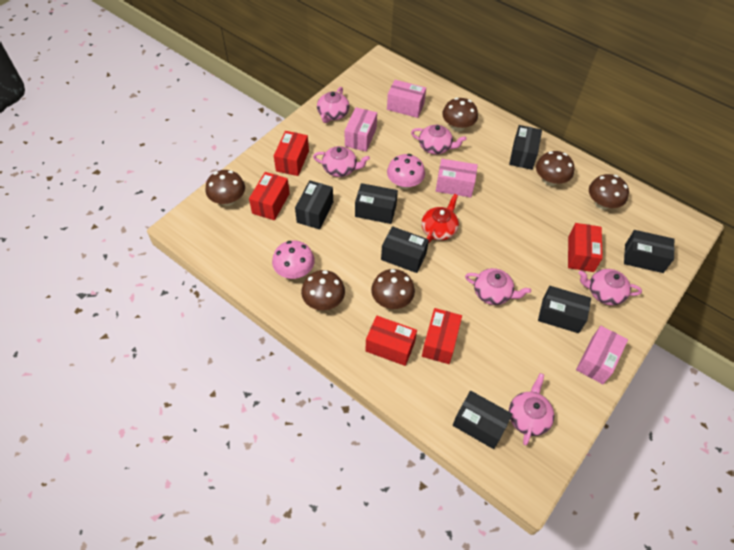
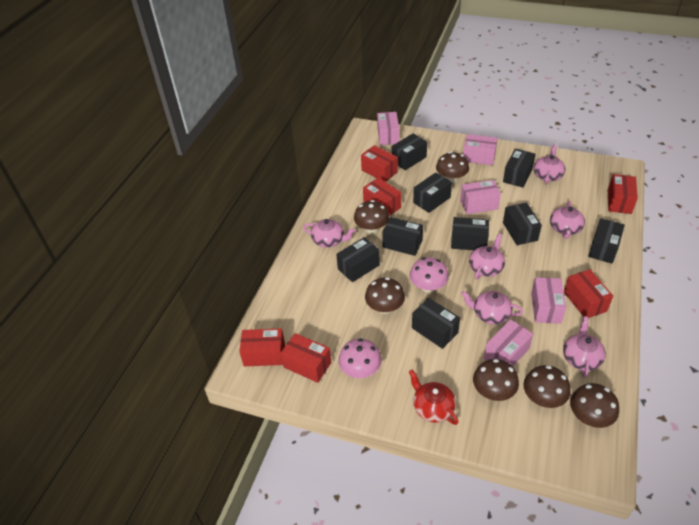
black box: [295,180,333,229] [355,183,398,224] [381,226,429,273] [453,391,513,449] [509,125,542,170] [538,286,591,333] [624,230,675,273] = 7 -> [336,237,380,282] [382,217,423,256] [391,134,427,170] [412,298,460,349] [413,173,452,213] [451,217,489,250] [503,149,536,188] [503,203,542,245] [588,218,625,264] = 9
pink box: [345,107,377,152] [387,80,426,118] [436,159,478,197] [576,326,628,384] = 4 -> [377,112,399,145] [460,180,501,214] [463,134,498,165] [484,319,533,367] [531,277,566,324] = 5
red box: [249,172,290,220] [274,131,309,176] [365,316,417,366] [422,308,462,364] [568,223,603,272] = 5 -> [239,328,285,366] [281,333,331,383] [361,145,398,182] [363,178,401,216] [564,269,613,318] [608,174,638,214] = 6

